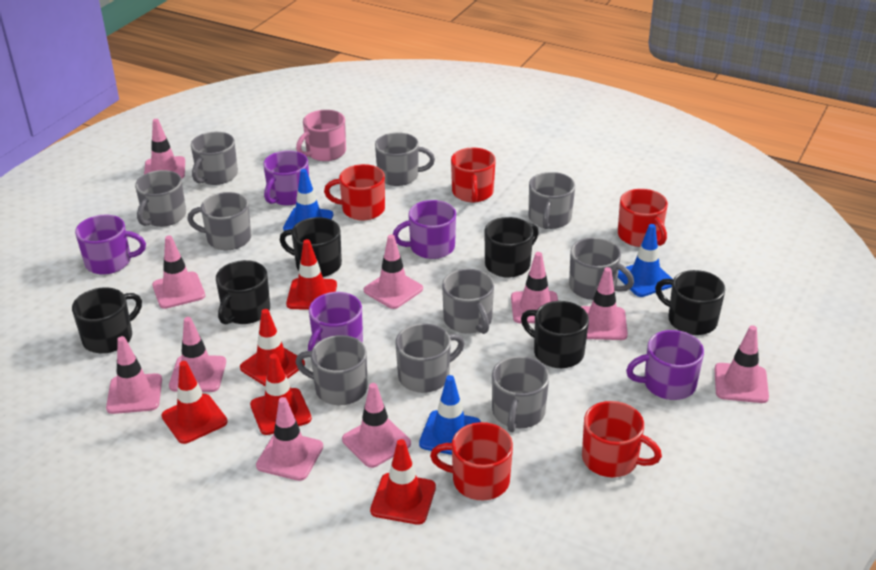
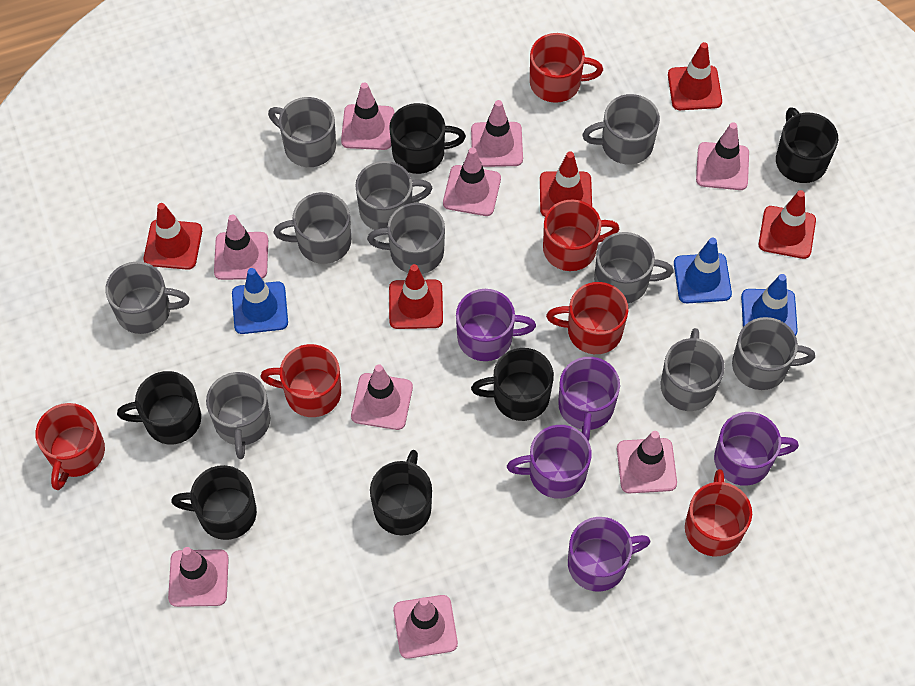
pink mug: [296,110,346,161] = 1 -> none = 0
pink traffic cone: [106,336,162,414] [144,119,185,179] [152,235,205,309] [169,317,226,392] [256,397,323,481] [342,383,411,468] [364,235,423,309] [511,252,558,323] [581,267,628,340] [714,325,769,403] = 10 -> [168,547,229,607] [214,214,268,280] [341,82,394,150] [351,364,413,430] [393,595,458,659] [443,147,501,216] [471,100,523,167] [617,431,677,493] [696,122,749,190] = 9
red mug: [324,164,385,220] [430,422,513,500] [451,148,496,203] [582,401,662,477] [618,189,668,247] = 5 -> [35,403,105,490] [260,344,341,417] [530,33,603,103] [543,199,619,271] [546,282,628,354] [685,469,752,556] = 6

